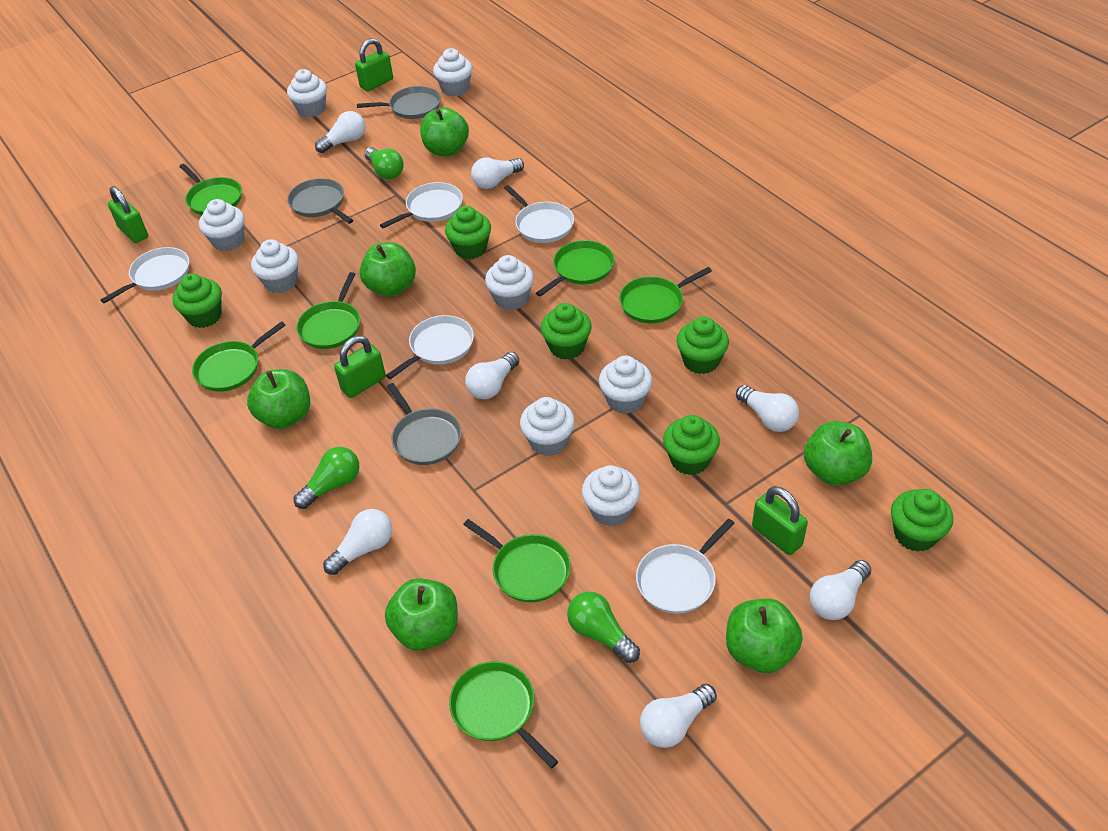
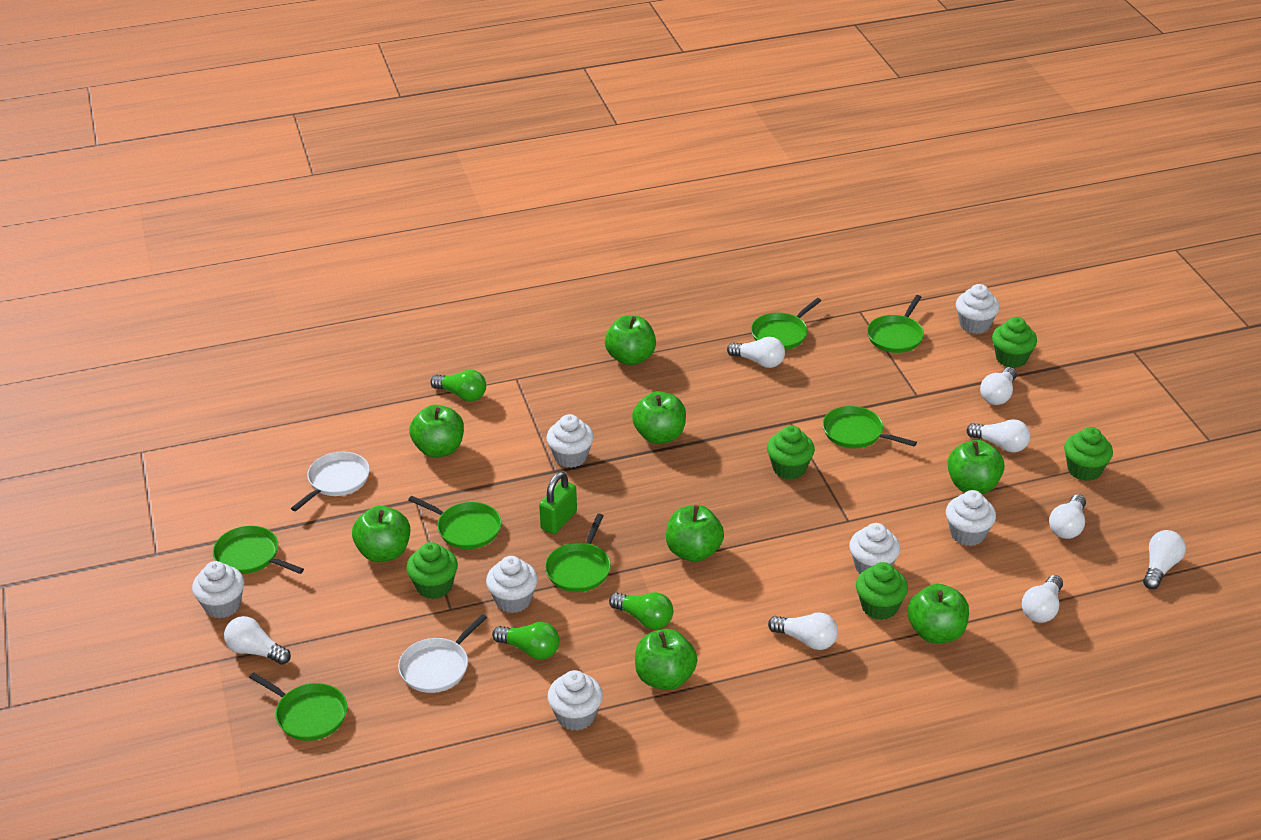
green apple: [247,369,310,429] [359,242,416,297] [385,578,458,651] [420,107,469,156] [726,598,803,673] [804,421,872,486] = 6 -> [352,506,410,562] [409,405,464,458] [605,315,656,365] [632,391,686,444] [635,629,697,690] [666,505,724,562] [907,584,969,643] [947,440,1005,494] = 8
green cupcake: [172,273,222,328] [445,206,491,259] [541,303,592,360] [663,415,720,475] [677,317,729,374] [891,489,953,552] = 6 -> [406,542,458,599] [767,426,815,480] [856,562,908,620] [992,317,1037,368] [1064,427,1113,481] = 5
green padlock: [108,186,148,243] [334,336,386,398] [355,38,393,91] [752,486,808,555] = 4 -> [539,471,577,534] = 1
grey pan: [287,178,353,224] [357,86,441,119] [387,383,462,465] = 3 -> none = 0
white cupcake: [199,199,245,251] [251,239,299,293] [287,69,327,117] [433,48,472,96] [485,255,534,310] [520,397,575,456] [582,465,640,526] [599,356,652,414] = 8 -> [192,561,245,619] [486,556,538,613] [547,414,594,468] [547,670,603,731] [849,523,901,574] [946,490,996,546] [956,284,1000,334] = 7
white light bulb: [315,111,365,153] [323,509,392,575] [465,352,519,399] [471,158,524,189] [640,684,717,748] [736,385,799,432] [810,560,871,620] = 7 -> [224,616,291,665] [727,337,785,368] [768,612,838,650] [967,419,1030,453] [980,367,1017,405] [1022,575,1063,623] [1049,494,1086,539] [1143,530,1186,589] = 8
white pan: [100,247,189,303] [380,182,463,228] [386,315,474,379] [504,185,574,243] [636,519,735,614] = 5 -> [291,452,370,511] [398,614,487,693] = 2

